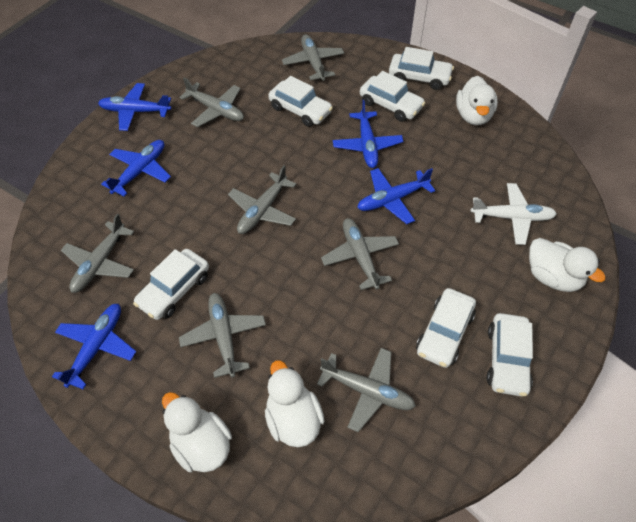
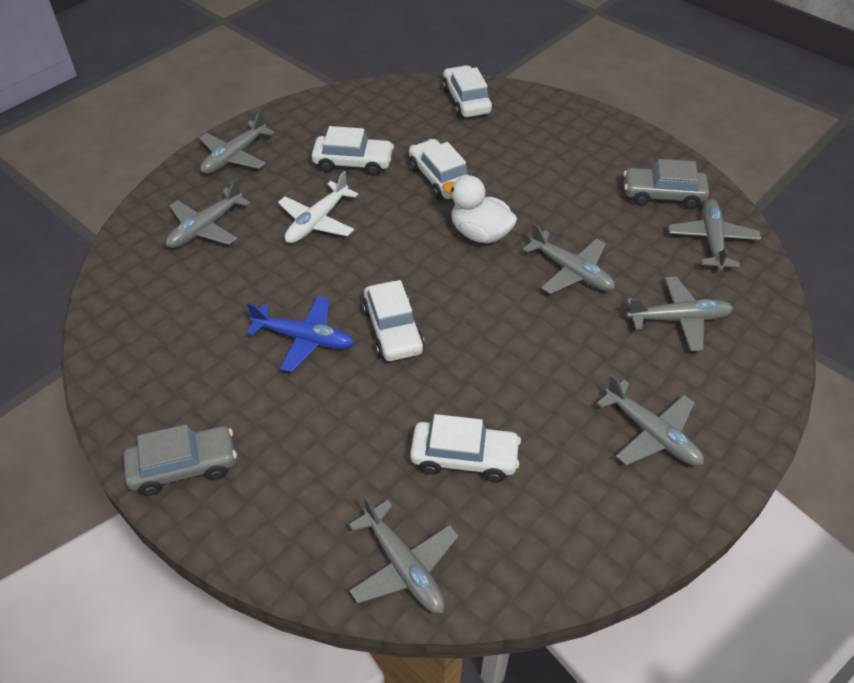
blue plane: [52,304,136,390] [98,83,171,131] [101,140,171,197] [333,100,403,168] [357,168,435,224] = 5 -> [247,296,354,372] = 1
grey car: none = 0 -> [123,424,237,496] [623,159,709,209] = 2
white car: [133,249,209,320] [268,76,333,127] [360,71,425,122] [389,47,454,90] [416,288,476,368] [487,313,533,397] = 6 -> [311,126,394,176] [362,280,425,361] [409,139,469,200] [410,414,521,482] [442,65,492,118] = 5
white duck: [162,392,232,472] [265,360,325,447] [456,76,498,125] [529,238,606,292] = 4 -> [442,175,517,244] = 1

